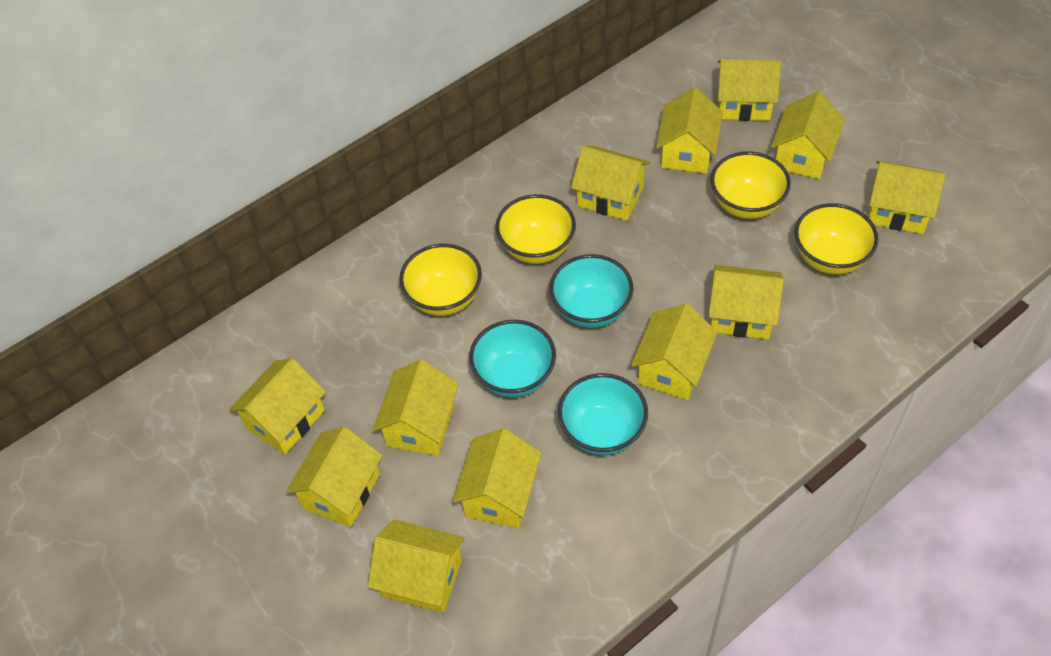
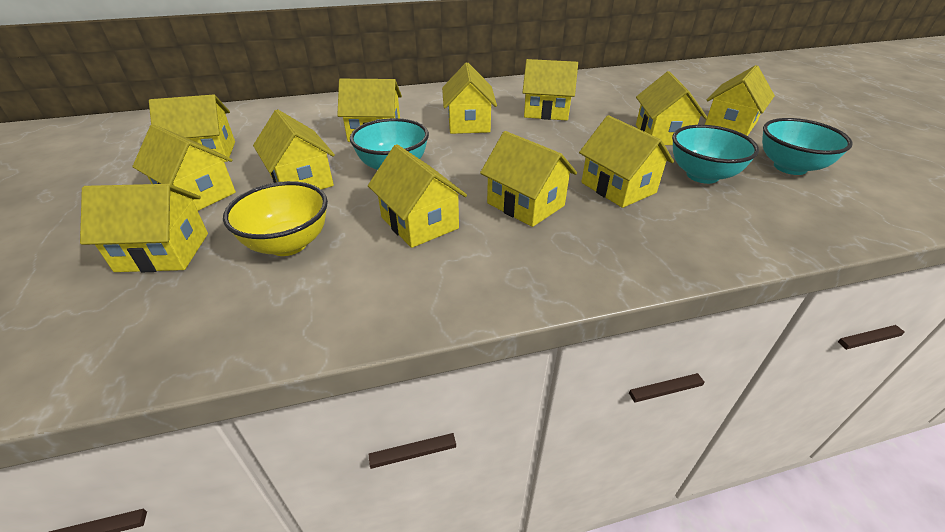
yellow bowl: [399,244,482,316] [495,194,576,264] [711,151,791,219] [794,203,879,275] = 4 -> [223,181,328,256] = 1

